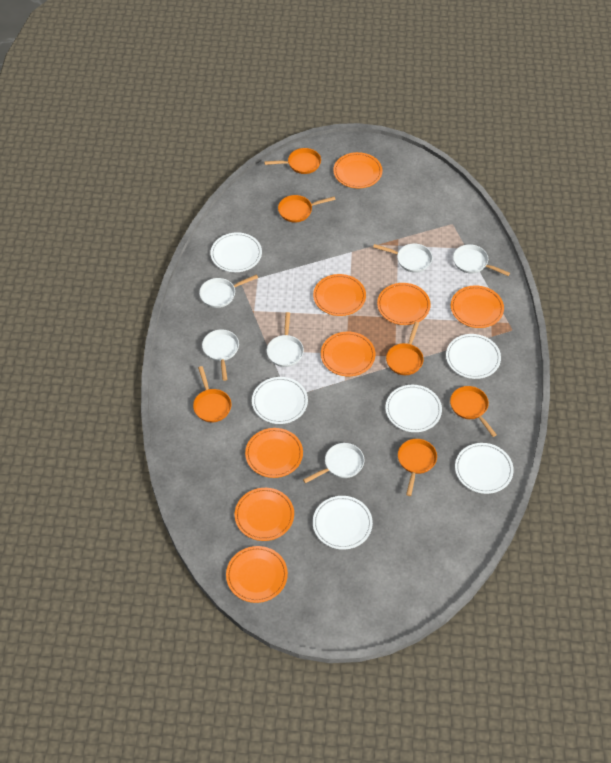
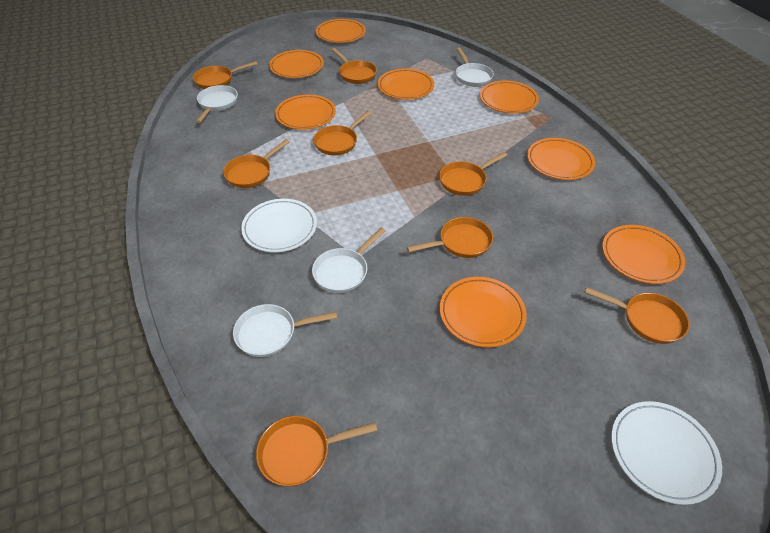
orange pan: [193,366,231,422] [264,148,321,174] [278,195,336,222] [386,322,424,375] [398,439,437,496] [450,386,497,437] = 6 -> [193,61,257,89] [223,139,290,188] [256,416,377,486] [313,111,371,155] [332,48,377,84] [407,217,493,258] [439,152,508,196] [584,287,689,344] = 8
white pan: [199,274,258,308] [202,329,239,381] [267,312,304,367] [303,443,364,483] [373,243,433,272] [453,244,510,276] = 6 -> [196,85,238,123] [233,304,337,357] [312,228,386,293] [456,48,494,87] = 4
white plate: [210,232,262,272] [252,377,308,424] [313,496,373,550] [386,385,442,432] [446,334,501,379] [455,443,514,494] = 6 -> [241,199,317,252] [611,401,722,505] = 2

